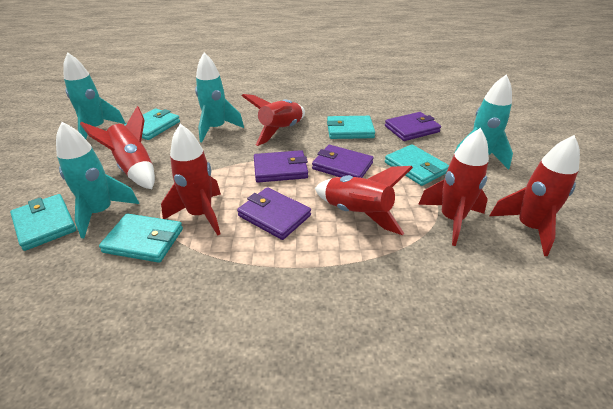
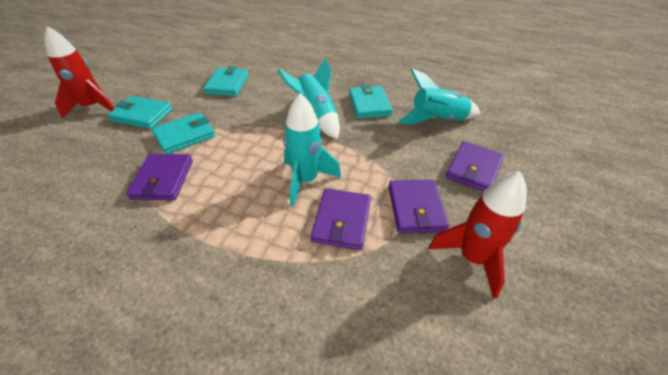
red rocket: [80,106,155,189] [161,124,221,236] [242,94,305,146] [315,166,413,235] [418,128,489,246] [489,135,580,256] = 6 -> [44,26,115,118] [429,171,527,299] = 2
turquoise rocket: [56,122,139,238] [63,52,126,139] [195,52,244,142] [453,74,513,170] = 4 -> [277,58,340,139] [283,93,341,207] [398,69,480,124] = 3
turquoise wallet: [10,194,77,251] [99,214,183,263] [124,108,180,140] [327,116,375,139] [385,144,449,186] = 5 -> [108,96,173,129] [152,112,215,154] [203,66,249,96] [349,85,393,119] = 4

